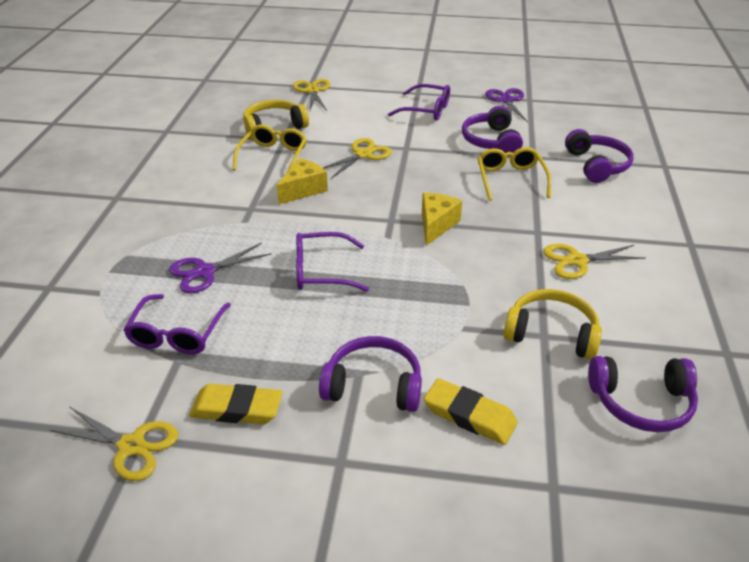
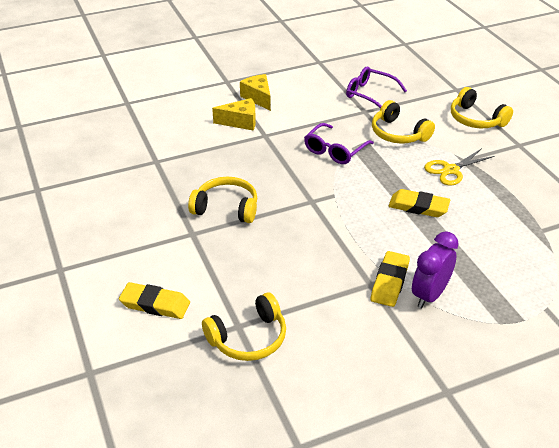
purple clock: none = 0 -> [412,231,459,308] = 1
purple glasses: [124,294,231,354] [296,232,369,291] [388,84,450,120] = 3 -> [304,123,374,164] [346,67,407,109] = 2
purple headphones: [319,336,422,412] [462,106,523,153] [565,129,634,183] [588,356,698,432] = 4 -> none = 0
purple scissors: [169,243,272,294] [485,88,528,122] = 2 -> none = 0
yellow eraser: [189,384,283,424] [424,378,518,445] = 2 -> [119,282,190,319] [371,251,410,307] [389,189,450,217] = 3
yellow glasses: [232,125,307,172] [478,147,552,201] = 2 -> none = 0
yellow headphones: [243,100,309,139] [504,289,602,360] = 2 -> [188,177,257,223] [202,292,286,361] [372,100,435,144] [451,87,513,128] = 4
yellow scissors: [50,407,178,481] [293,79,330,111] [323,138,392,179] [543,244,645,279] = 4 -> [424,148,495,186] = 1

